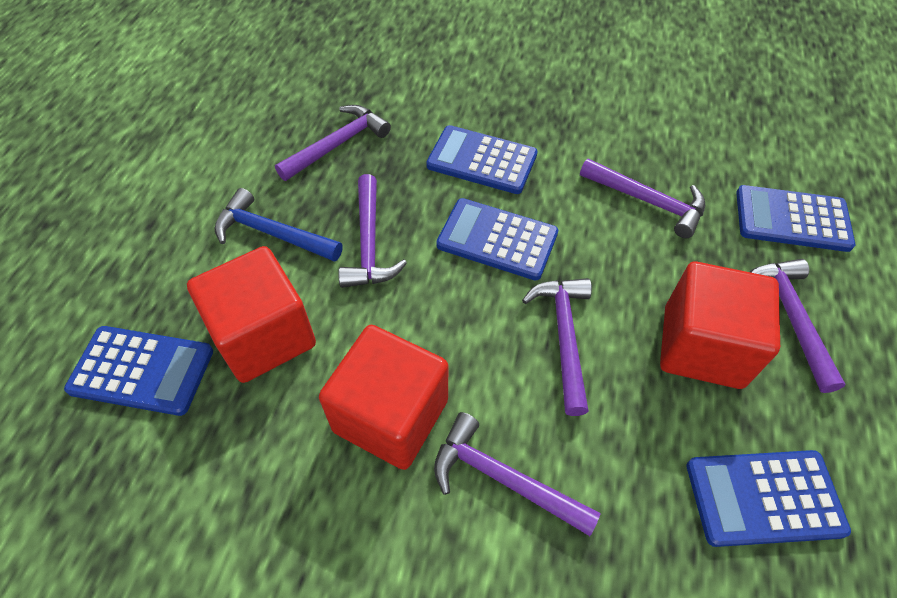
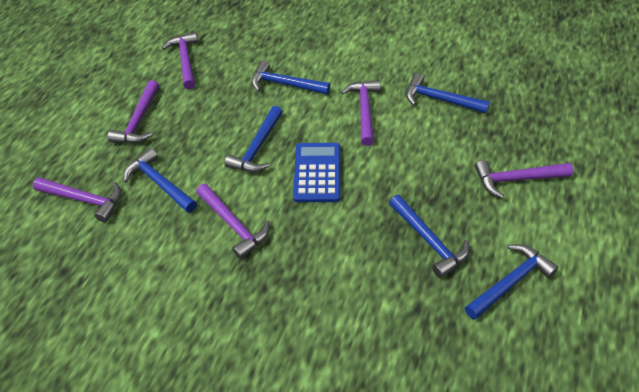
blue calculator: [64,326,213,416] [426,125,537,194] [436,198,558,280] [687,450,851,547] [736,185,855,252] = 5 -> [293,143,340,202] = 1
blue hammer: [215,188,343,262] = 1 -> [124,148,197,213] [225,106,283,172] [252,60,330,95] [389,195,469,278] [406,73,490,113] [465,244,559,320] = 6
red cube: [187,246,316,383] [319,325,448,470] [660,262,780,389] = 3 -> none = 0

